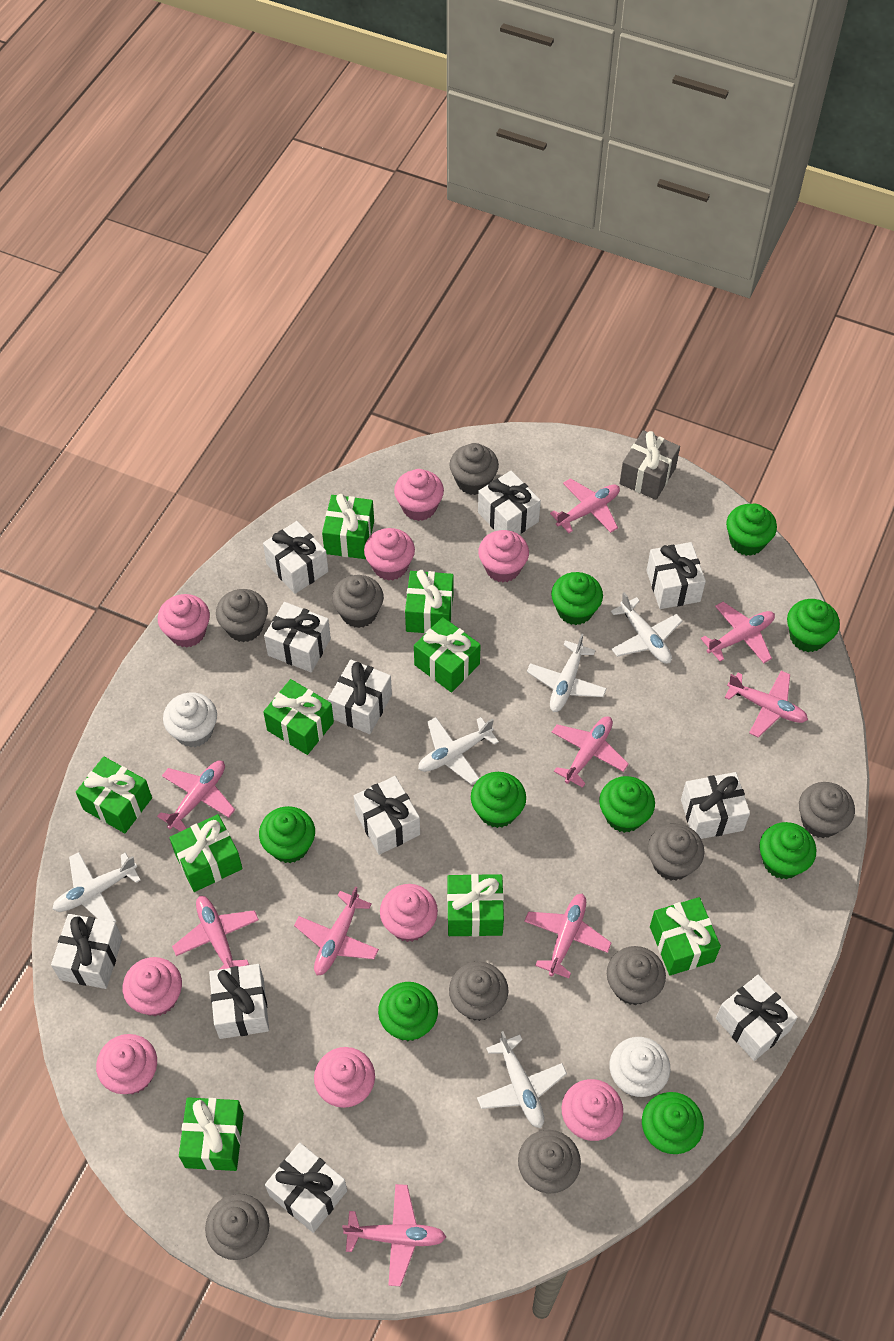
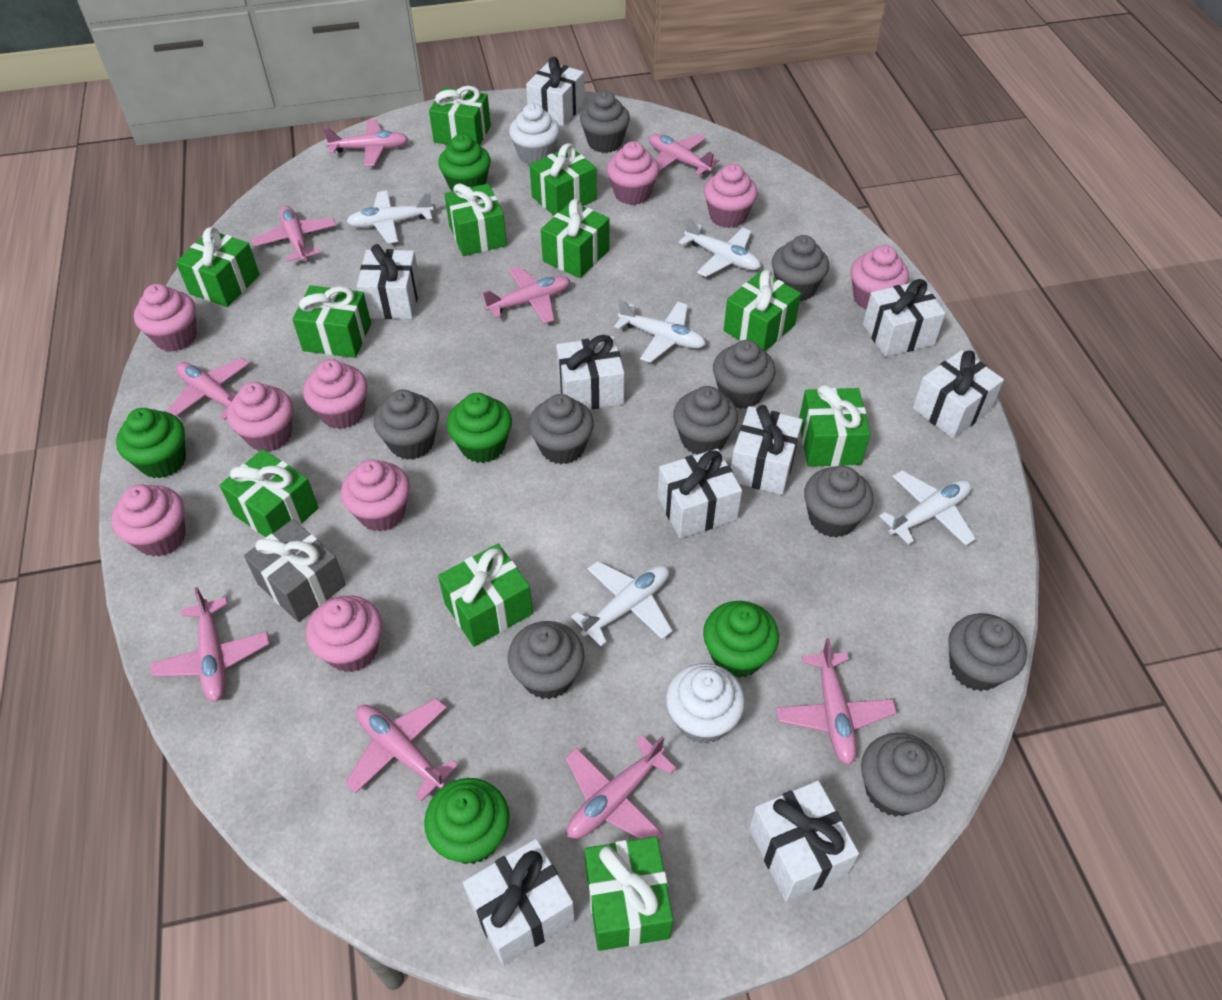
green cupcake: [259,806,315,863] [378,982,438,1041] [471,772,526,828] [551,572,603,625] [599,776,655,833] [642,1092,704,1154] [726,504,777,556] [759,822,816,879] [787,599,840,652] = 9 -> [116,408,186,479] [424,778,510,864] [438,134,491,191] [447,393,512,463] [703,601,779,678] = 5
green gift: [76,756,152,833] [169,814,243,892] [179,1097,244,1171] [263,679,334,755] [322,494,374,559] [405,570,454,633] [414,617,481,693] [447,874,504,937] [650,897,721,976] = 9 -> [176,227,260,307] [219,449,319,537] [292,285,371,358] [429,86,491,145] [438,544,533,647] [445,183,507,256] [530,143,597,215] [541,199,610,278] [585,836,673,951] [724,270,801,351] [799,385,871,467] = 11
grey cupcake: [205,1194,270,1260] [216,589,268,642] [332,575,384,628] [449,443,499,495] [449,962,509,1021] [518,1130,581,1194] [607,946,666,1005] [648,824,705,881] [799,782,855,838] = 9 -> [374,389,439,460] [508,621,584,699] [528,394,594,464] [580,91,630,153] [673,386,738,455] [713,340,775,409] [772,235,829,301] [804,466,873,538] [861,733,945,817] [948,613,1027,691] = 10
white gift: [51,914,123,989] [209,964,269,1039] [263,521,328,594] [264,602,331,672] [265,1142,347,1233] [328,660,392,734] [354,776,420,855] [478,471,541,534] [647,542,706,609] [681,772,750,839] [716,974,798,1061] = 11 -> [357,244,420,319] [463,839,575,966] [526,57,585,126] [556,335,625,409] [658,449,742,538] [731,405,803,495] [749,781,859,902] [863,279,945,357] [913,350,1004,438] = 9

